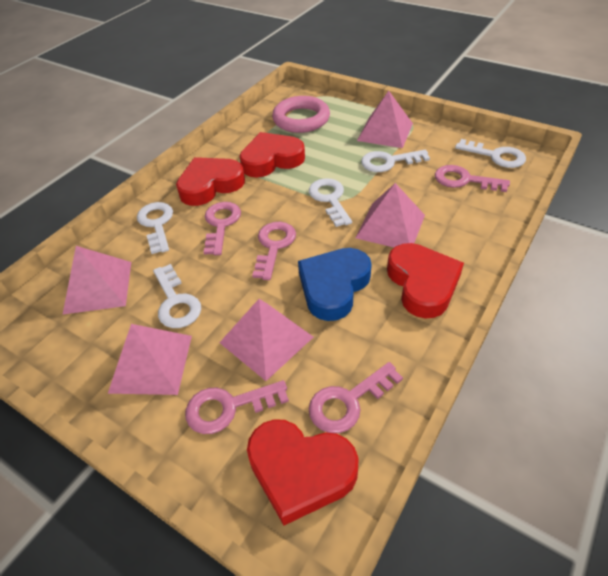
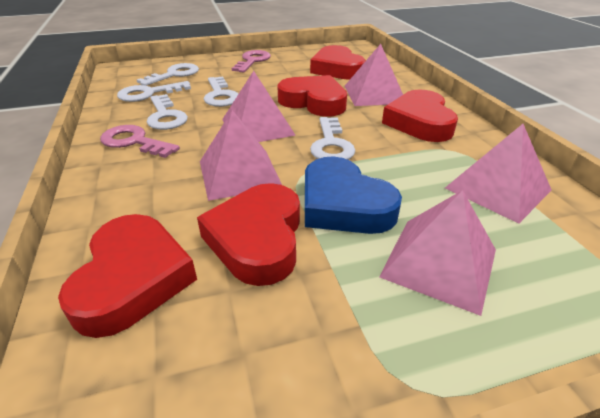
pink key: [185,380,289,434] [204,202,241,255] [252,222,296,280] [309,362,403,433] [435,165,510,192] = 5 -> [100,125,180,158] [232,50,271,73] = 2
pink ring: [272,96,330,133] = 1 -> none = 0
red heart: [176,157,245,206] [239,132,305,177] [247,419,359,525] [387,243,464,319] = 4 -> [58,214,197,338] [197,183,300,286] [278,75,347,117] [310,45,366,80] [382,90,458,142] = 5

